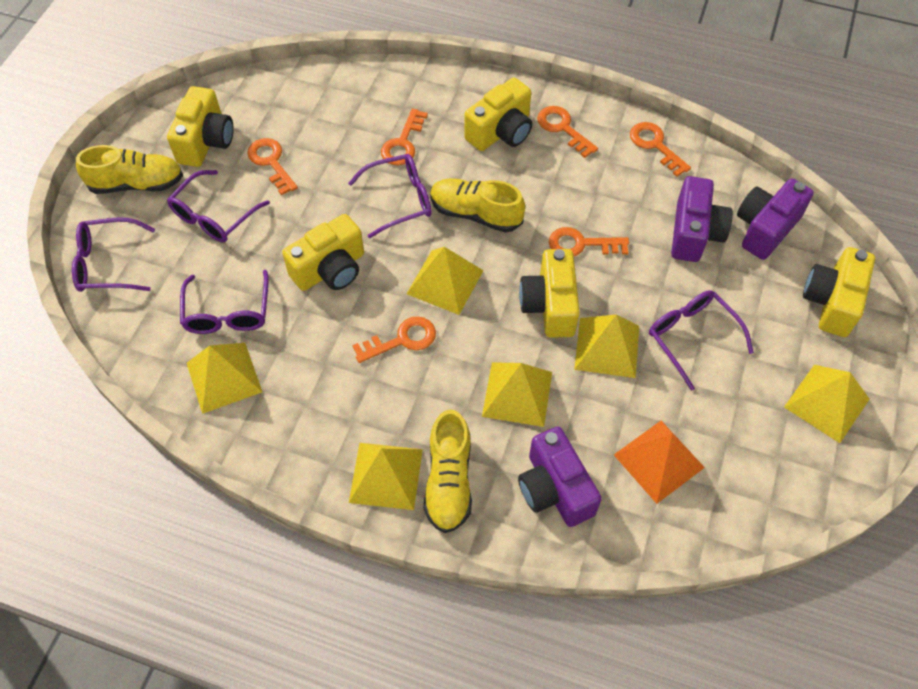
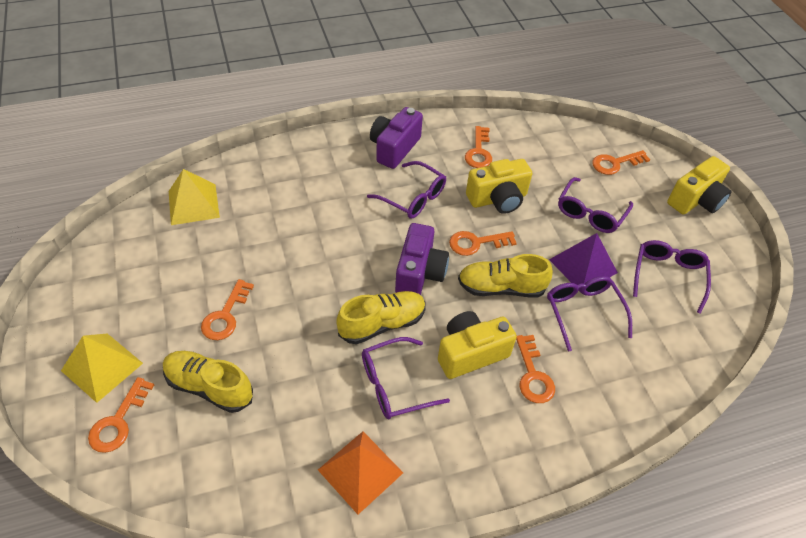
purple camera: [518,426,602,527] [671,176,733,262] [737,178,814,260] = 3 -> [370,107,423,169] [395,223,449,295] = 2
purple pyramid: none = 0 -> [549,233,618,293] = 1
yellow camera: [167,86,234,167] [282,214,364,291] [464,78,532,151] [519,249,580,338] [803,247,875,337] = 5 -> [438,311,517,379] [466,159,532,214] [667,156,731,214] = 3
yellow pyramid: [187,343,262,414] [349,443,423,510] [407,247,484,315] [482,362,552,427] [574,315,639,378] [784,365,869,443] = 6 -> [61,334,143,403] [169,169,220,225] = 2

